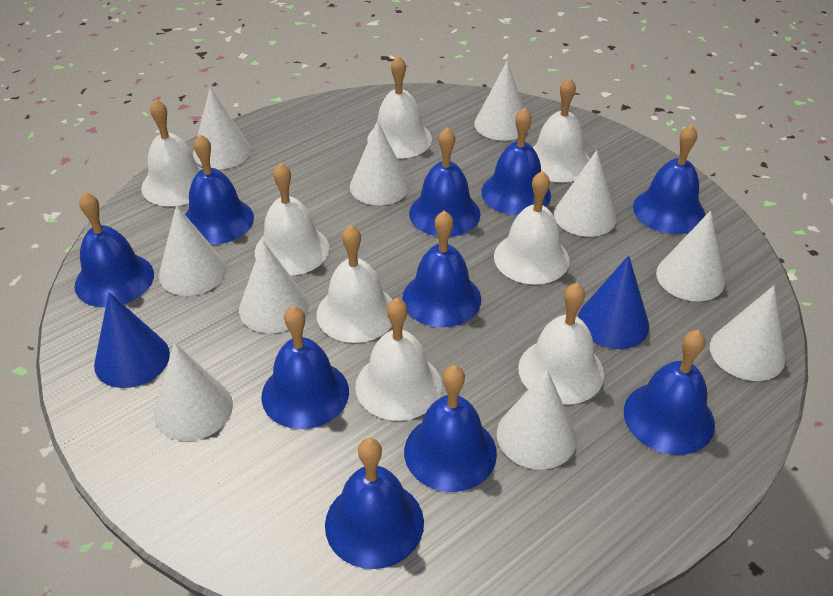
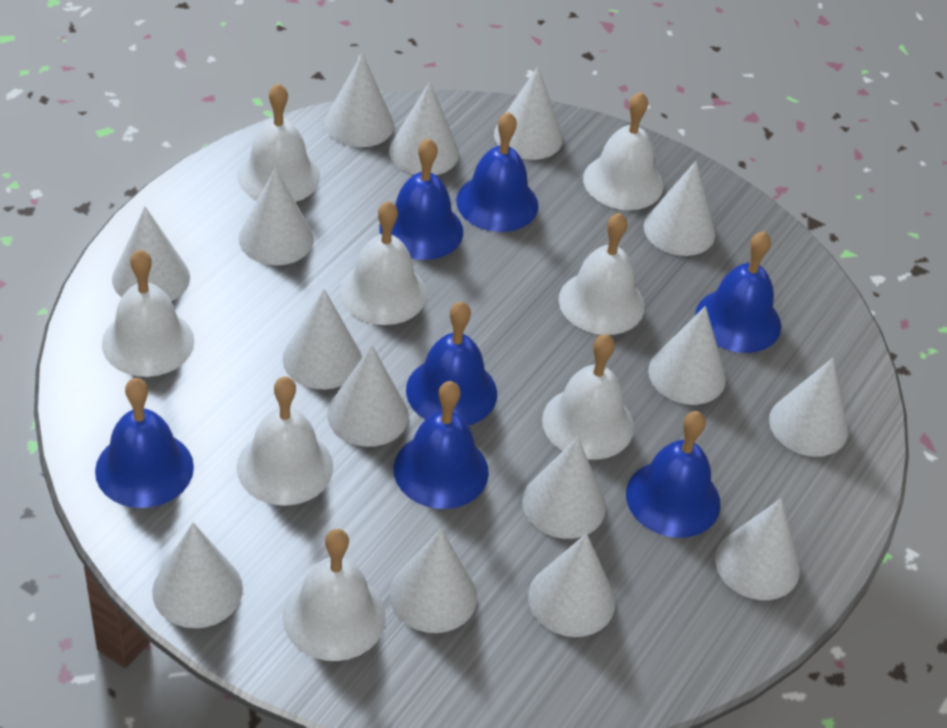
blue bell: [75,192,154,307] [185,134,254,245] [261,306,349,429] [325,438,424,569] [402,210,481,327] [404,365,497,492] [409,127,480,237] [481,108,551,215] [624,330,715,455] [633,125,706,234] = 10 -> [95,378,194,508] [379,138,463,260] [393,381,489,509] [406,301,497,425] [456,112,539,232] [626,411,721,538] [695,231,781,353] = 7
blue cone: [94,292,170,388] [578,255,649,349] = 2 -> none = 0
white cone: [154,342,233,441] [159,205,227,296] [193,88,251,169] [239,241,309,333] [350,121,410,205] [474,61,530,141] [497,370,577,470] [554,150,617,237] [656,210,725,301] [710,286,785,381] = 10 -> [112,207,190,301] [152,523,243,628] [239,167,314,265] [283,289,362,389] [325,53,394,147] [327,345,409,447] [389,81,459,175] [389,529,477,633] [494,67,563,160] [522,437,606,539] [528,533,615,637] [644,161,715,256] [648,306,726,405] [715,498,800,600] [769,358,848,457] = 15

